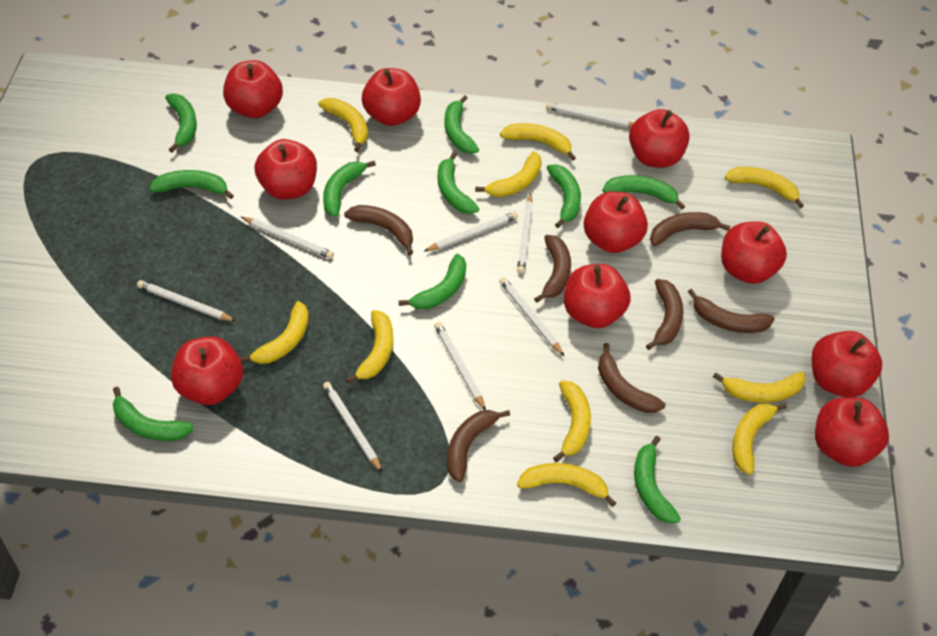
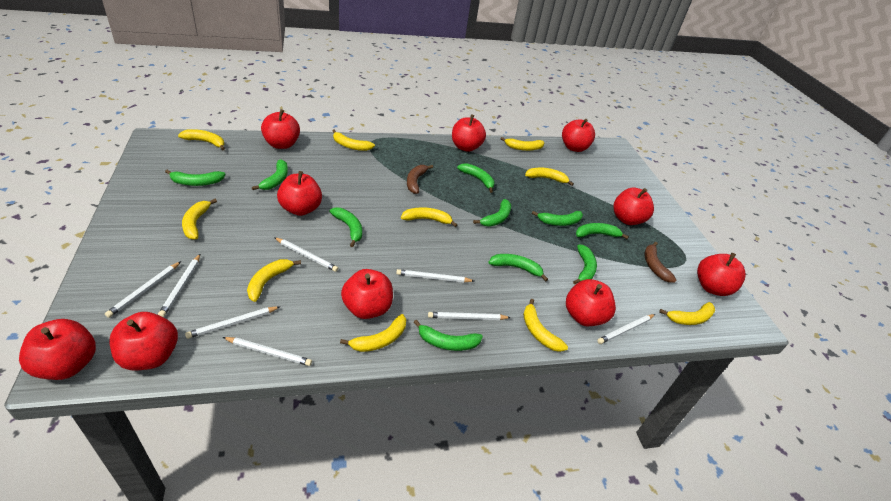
brown banana: [344,205,413,255] [447,410,510,482] [534,235,571,303] [598,343,665,413] [646,279,683,350] [650,212,730,246] [688,289,775,333] = 7 -> [407,165,433,194] [645,242,676,282] = 2

